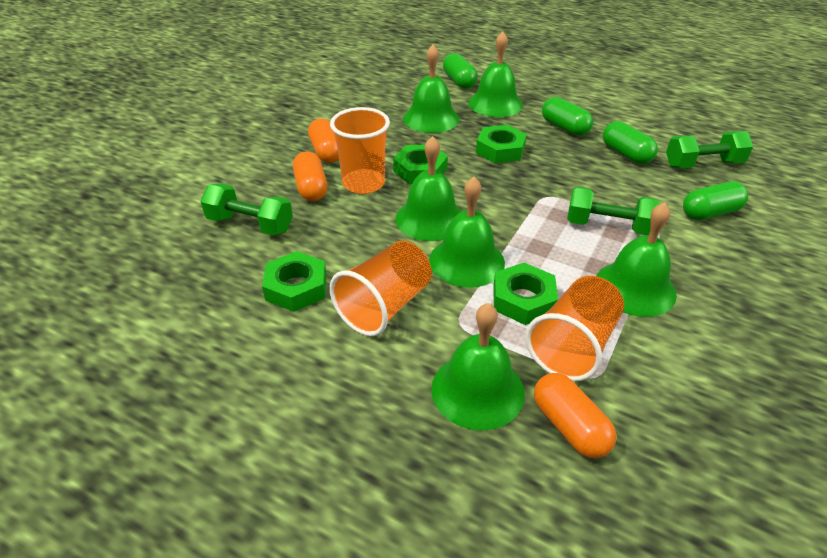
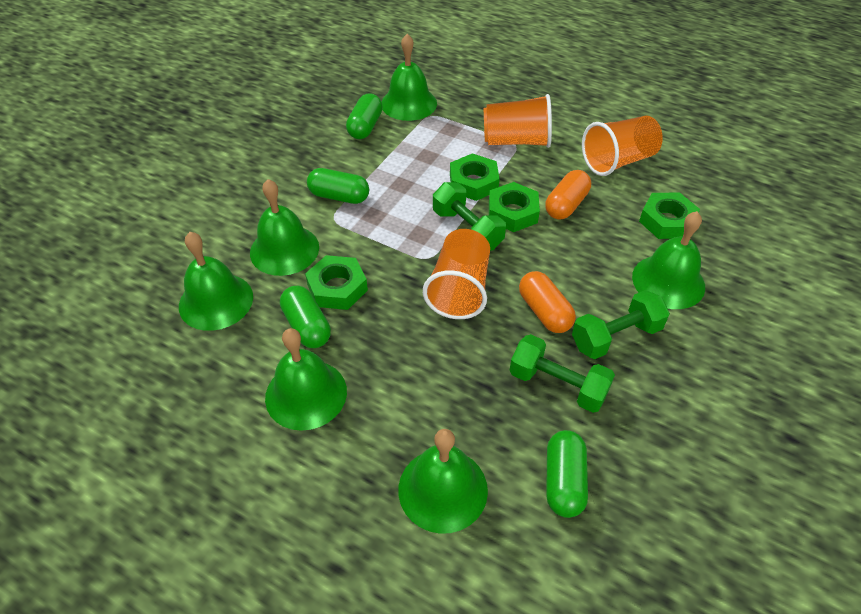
orange capsule: [293,151,327,201] [308,119,339,163] [534,373,616,458] = 3 -> [519,271,576,333] [545,170,591,220] = 2

